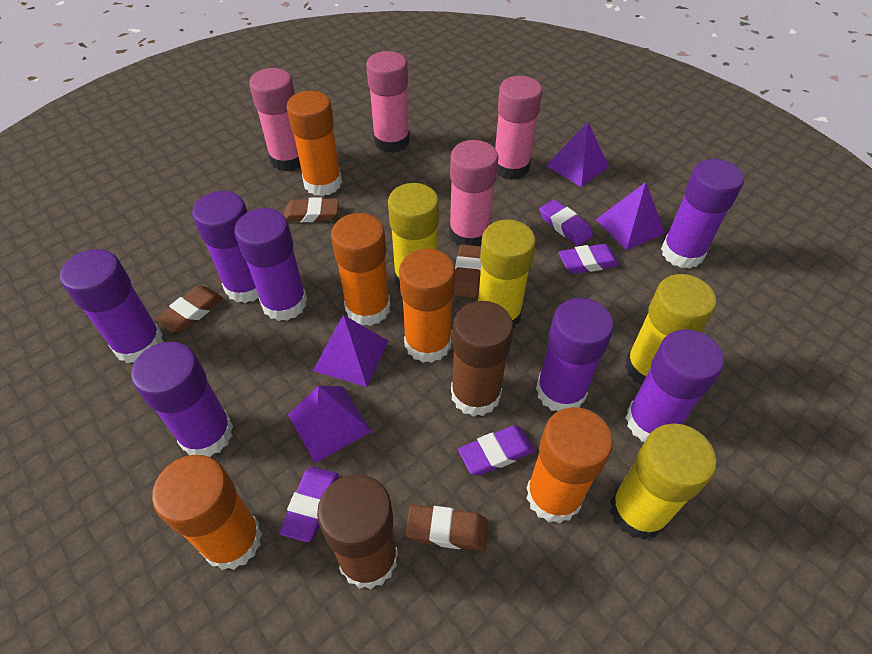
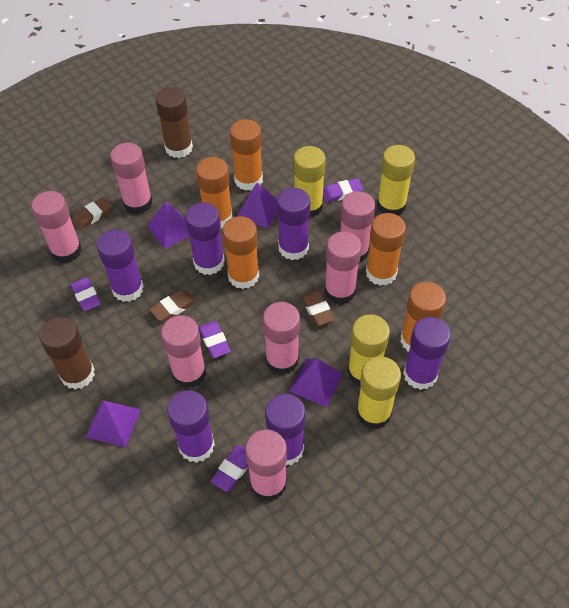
brown eraser: [155,286,223,332] [284,197,339,222] [406,505,488,551] [454,244,481,298] = 4 -> [71,197,112,230] [149,290,196,322] [301,290,335,326] = 3
pink glue stick: [249,68,301,172] [366,51,410,153] [449,140,498,246] [495,76,543,180] = 4 -> [31,191,82,263] [110,143,153,214] [161,315,206,388] [245,429,287,501] [263,302,300,375] [324,231,362,304] [340,191,375,262] = 7
purple glue stick: [60,249,163,363] [131,342,233,457] [192,191,259,303] [234,208,307,321] [536,298,614,411] [625,329,724,442] [661,159,744,269] = 7 -> [97,229,144,302] [167,390,215,463] [185,203,224,275] [265,393,306,465] [277,188,310,260] [403,317,451,390] = 6

